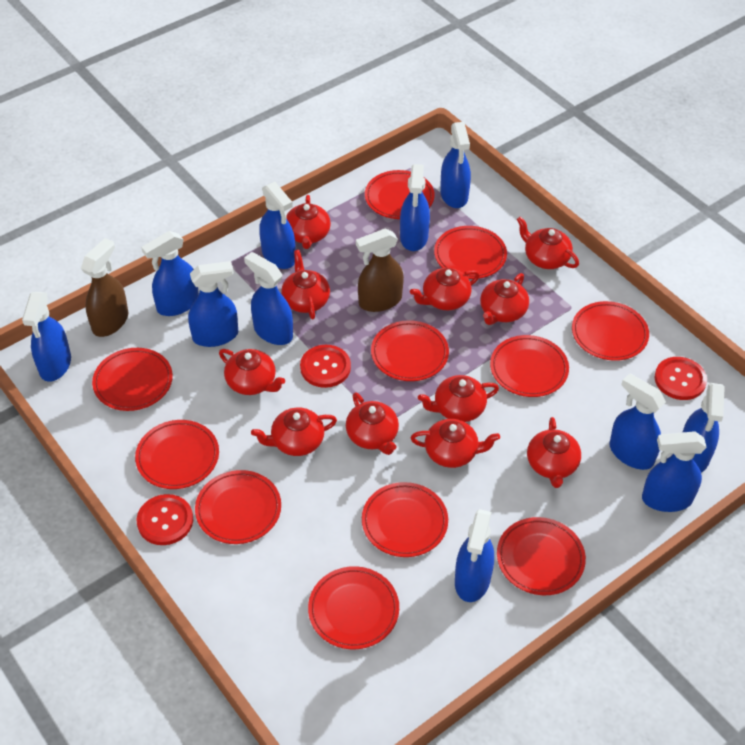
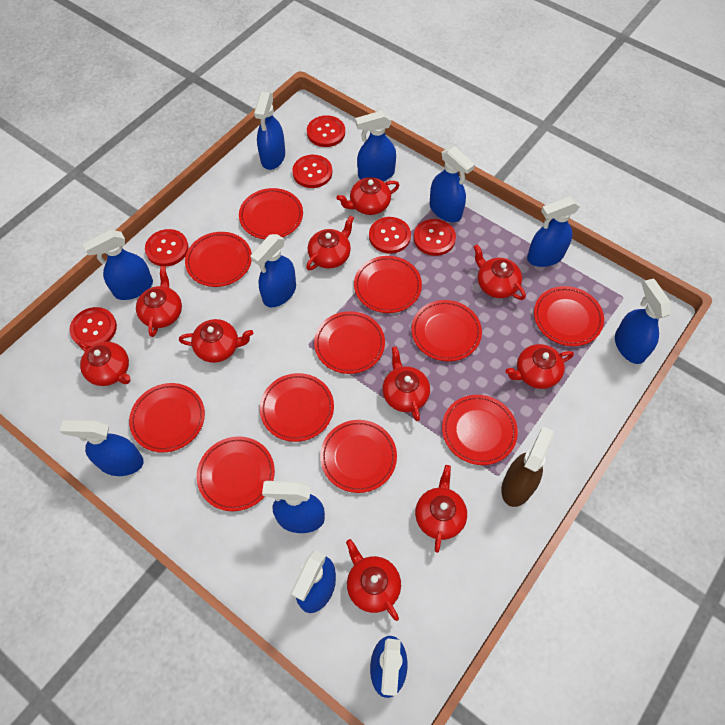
brown spray bottle: [81,238,128,337] [356,228,404,312] = 2 -> [501,426,554,507] = 1
red button: [137,494,193,545] [300,345,351,388] [655,357,707,400] = 3 -> [69,307,117,348] [145,229,189,266] [292,155,332,188] [307,115,345,147] [369,217,411,253] [414,219,456,256] = 6
red teapot: [219,349,285,395] [251,408,337,456] [281,250,330,319] [286,195,331,249] [346,392,399,455] [410,268,480,310] [411,419,500,468] [418,375,499,422] [480,273,529,325] [517,216,579,269] [527,417,581,488] = 11 -> [78,341,130,386] [136,266,182,337] [179,319,253,363] [306,215,354,270] [336,177,399,215] [346,539,401,621] [382,346,430,421] [415,465,467,553] [473,244,526,300] [505,344,574,389] = 10

